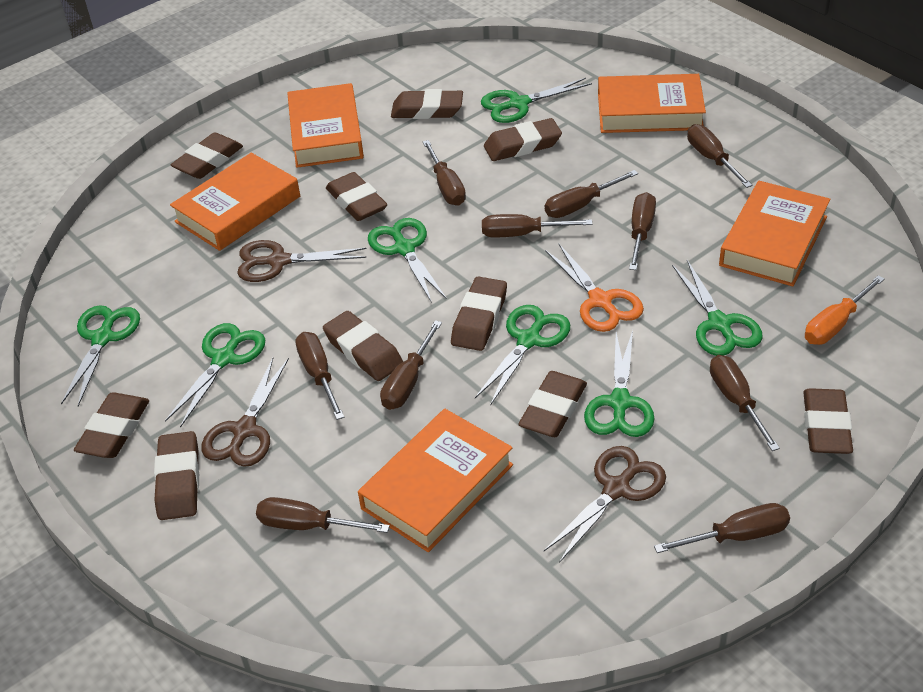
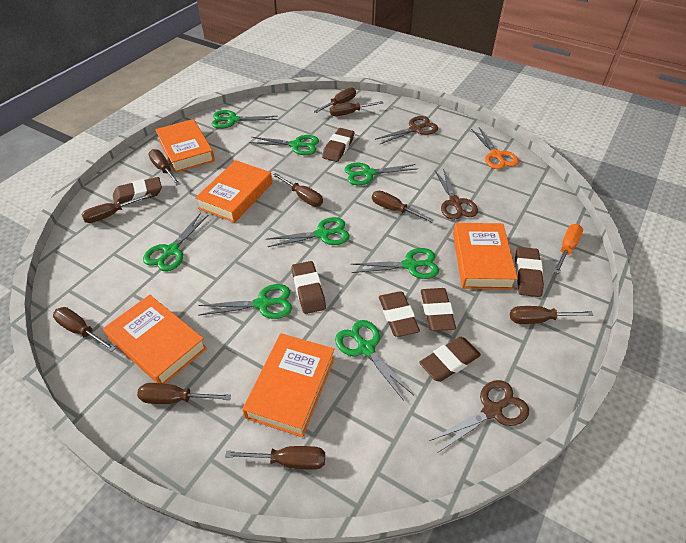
brown eraser: [74,393,149,458] [154,431,199,520] [171,133,243,179] [323,311,403,381] [326,172,387,221] [391,89,463,119] [451,276,507,351] [484,118,562,161] [518,371,587,437] [803,388,853,454] = 10 -> [113,177,162,204] [292,261,326,314] [322,128,354,162] [379,292,420,337] [419,337,481,382] [421,288,456,331] [515,247,544,297] = 7
green scissors: [61,305,140,406] [165,323,265,428] [368,218,447,303] [475,305,570,406] [481,78,592,123] [584,330,655,437] [672,260,763,356] = 7 -> [143,213,208,271] [198,284,292,319] [212,110,278,129] [249,135,319,155] [266,217,350,247] [335,320,414,401] [345,163,416,185] [351,248,439,279] = 8

